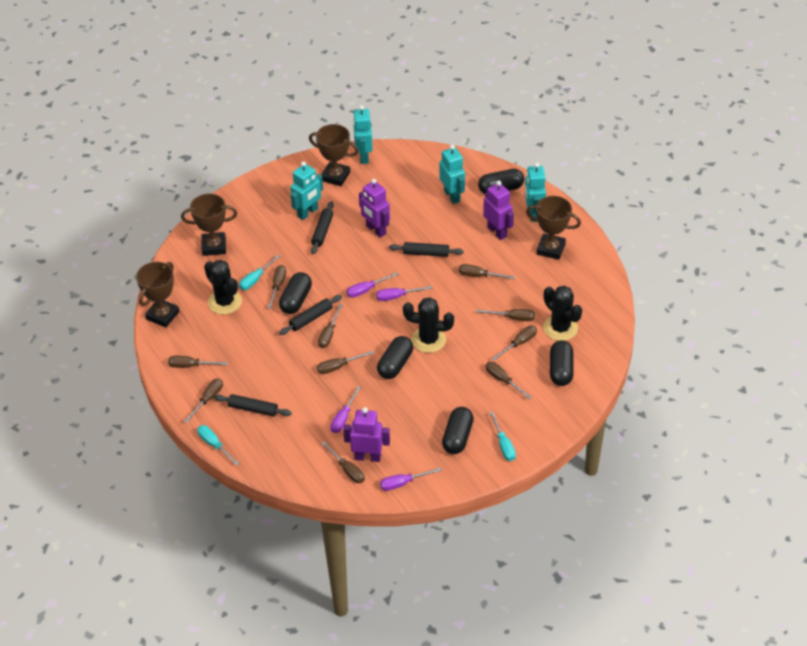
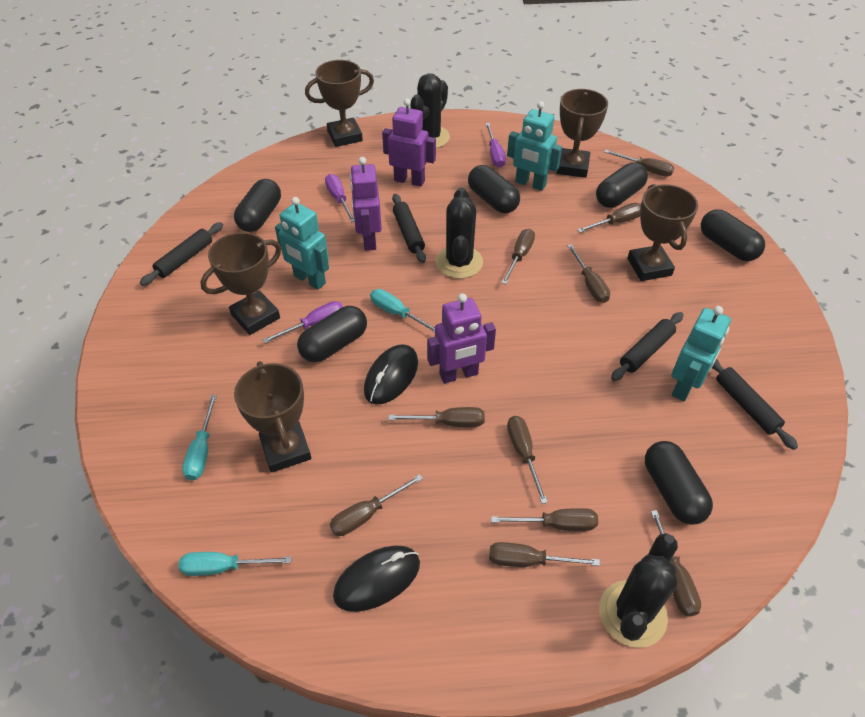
black capsule: [279,272,312,314] [377,336,413,379] [442,407,474,454] [478,169,524,194] [550,340,574,386] = 5 -> [234,179,281,232] [297,306,367,362] [468,165,520,213] [596,162,648,208] [645,441,713,525] [701,209,765,261] = 6
black mouse: none = 0 -> [333,546,420,612] [364,344,418,405] = 2
brown trophy: [136,262,179,327] [181,194,237,256] [309,124,358,186] [526,196,581,260] = 4 -> [200,232,281,335] [234,361,311,473] [305,60,374,147] [556,89,608,178] [627,184,698,281] = 5
purple screwdriver: [330,386,361,433] [346,272,399,298] [376,286,433,301] [380,468,441,491] = 4 -> [263,301,343,343] [325,174,355,222] [485,123,506,168] = 3
turquoise robot: [291,161,323,220] [353,105,373,164] [439,145,465,204] [525,163,546,222] = 4 -> [275,197,329,290] [507,101,562,191] [671,306,731,401] = 3

